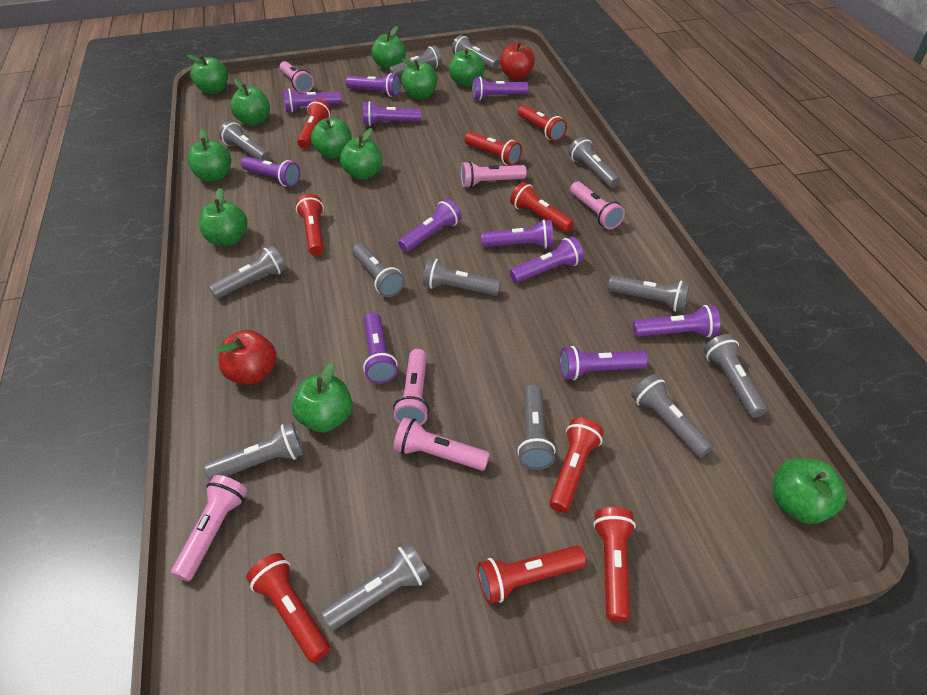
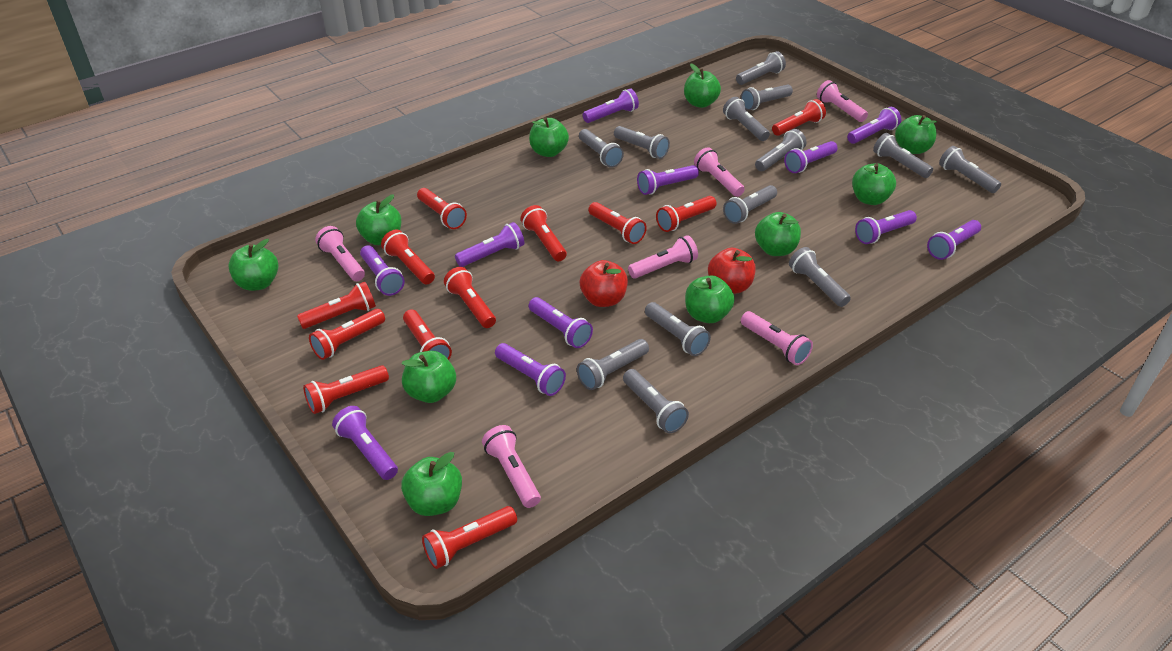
green apple: [187,55,228,94] [187,129,231,182] [199,188,247,246] [230,79,270,126] [292,362,353,432] [311,118,352,159] [340,128,382,180] [371,26,406,70] [401,59,437,100] [449,48,485,87] [773,458,846,524] = 11 -> [228,239,278,291] [356,194,401,245] [401,452,462,516] [402,351,456,403] [529,117,569,157] [684,64,721,108] [685,275,735,323] [755,212,801,256] [852,163,896,205] [895,115,937,154] = 10
red flashlight: [246,553,330,663] [296,194,324,256] [297,99,331,149] [464,132,522,166] [478,545,586,604] [510,182,574,233] [518,105,567,141] [549,418,604,513] [593,507,636,622] = 9 -> [297,282,376,329] [303,365,389,414] [309,309,385,360] [381,229,435,284] [403,309,452,360] [417,188,467,229] [422,506,517,569] [444,267,496,328] [521,205,567,261] [588,202,647,244] [656,196,717,232] [772,99,826,136] = 12

